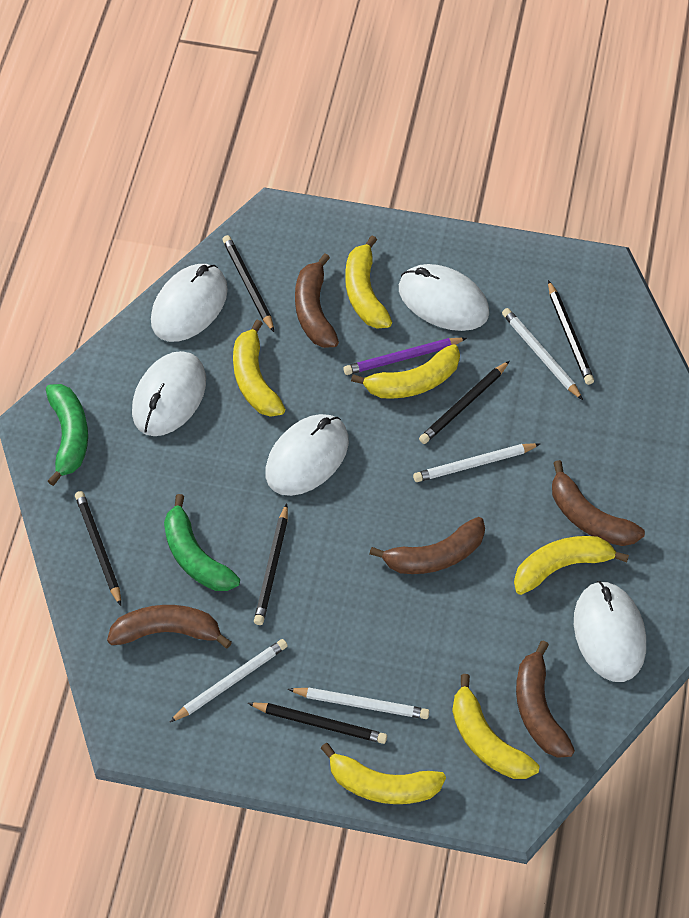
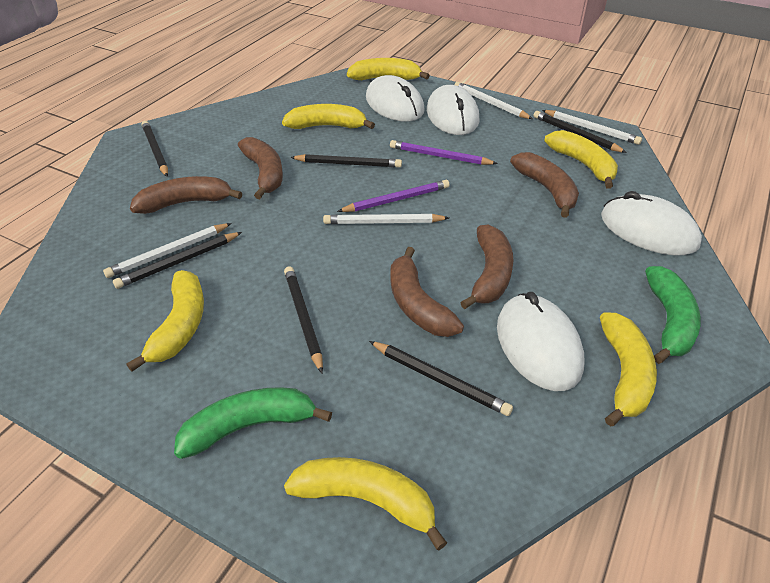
purple pencil: [344,338,467,375] = 1 -> [337,180,450,212] [390,140,498,165] = 2
white mouse: [132,351,206,436] [151,264,228,342] [265,414,349,496] [399,264,489,331] [574,581,646,682] = 5 -> [366,75,425,122] [427,85,480,135] [497,292,584,391] [601,191,702,255] = 4

